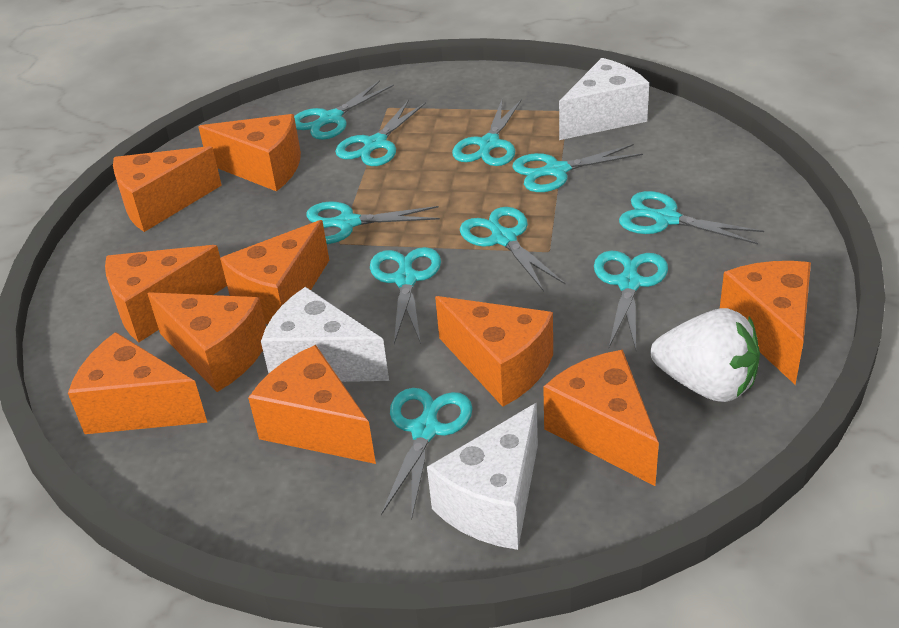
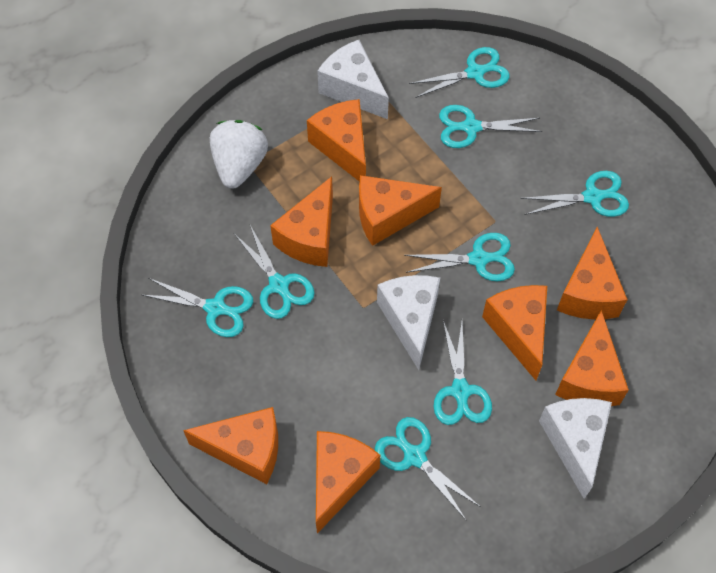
orange cheese: [68,332,208,434] [105,245,227,342] [113,146,222,232] [147,292,266,392] [198,114,301,191] [220,220,329,324] [248,345,376,464] [435,296,553,407] [543,350,659,486] [720,261,811,385] = 10 -> [183,407,278,484] [270,176,333,267] [307,99,366,181] [316,431,380,534] [359,175,442,246] [482,285,547,380] [555,310,629,406] [557,227,628,319] = 8
turquoise scissors: [294,80,394,140] [307,202,440,244] [335,100,426,166] [370,247,441,344] [381,388,473,521] [452,99,522,166] [460,207,566,291] [513,144,643,192] [594,251,668,350] [619,191,764,244] = 10 -> [142,278,253,337] [235,225,315,319] [375,417,481,521] [404,233,515,282] [409,47,510,98] [433,321,492,425] [439,105,542,148] [521,171,629,217] = 8

